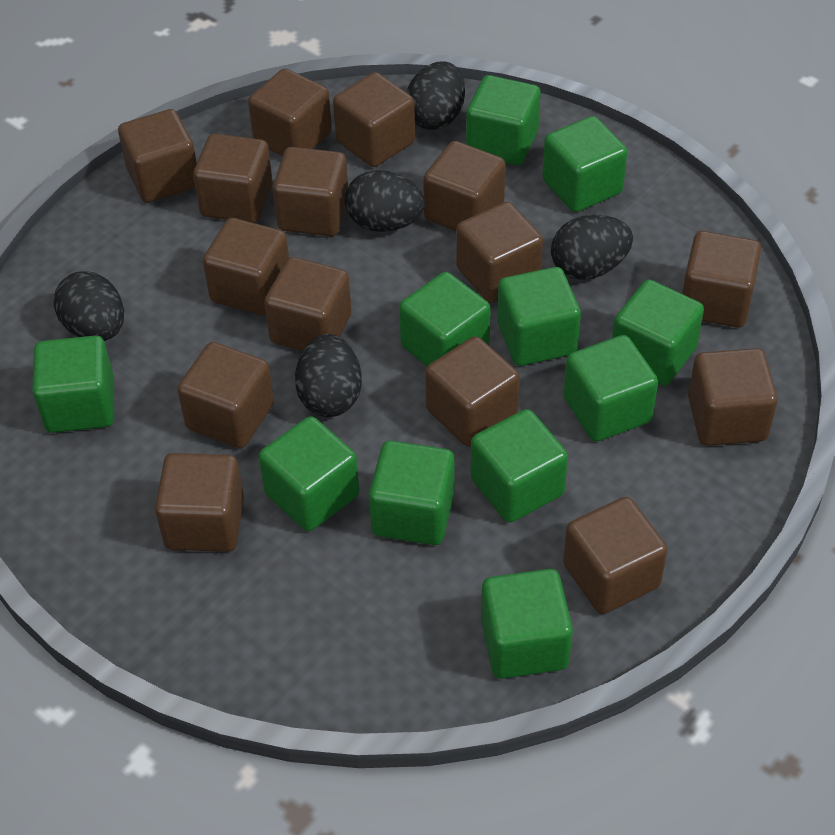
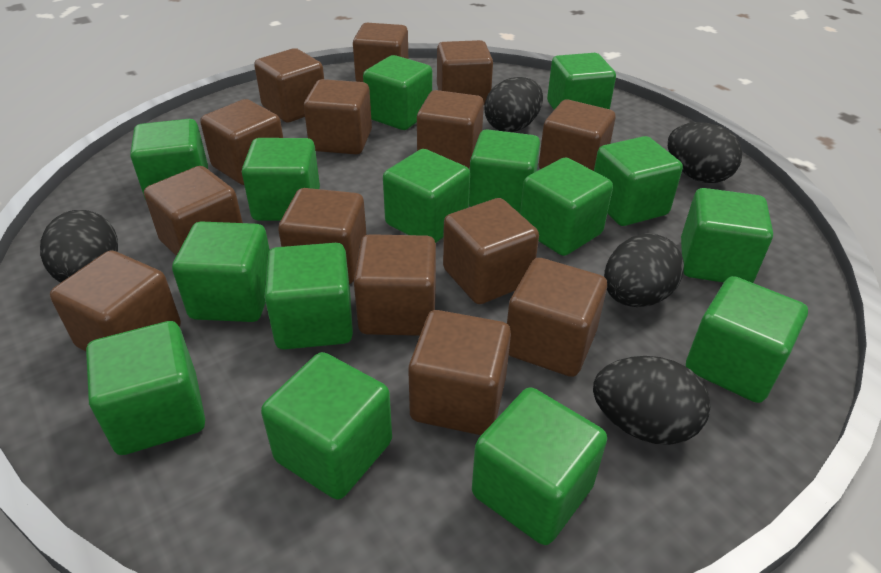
brown cube: [118,109,197,203] [155,453,244,552] [177,342,274,448] [193,134,273,223] [203,218,289,315] [248,69,332,156] [264,257,352,351] [273,147,348,236] [333,72,415,167] [423,141,506,231] [425,336,520,447] [456,202,543,303] [563,497,668,614] [682,231,761,328] [688,348,778,446] = 15 -> [50,251,181,352] [144,166,243,256] [200,99,283,185] [254,48,324,123] [278,188,366,284] [304,79,372,154] [353,23,408,82] [354,234,436,336] [408,310,511,435] [417,90,484,169] [437,40,493,104] [443,198,539,304] [507,258,607,377] [539,100,615,171] = 14
green cube: [32,335,114,433] [259,416,359,531] [369,441,455,545] [399,272,491,366] [466,75,540,165] [470,409,568,523] [481,569,573,679] [497,267,581,366] [542,116,627,212] [564,335,658,442] [612,280,704,386] = 11 -> [86,321,205,455] [130,119,208,200] [172,221,270,322] [242,138,320,221] [261,352,392,500] [265,243,353,350] [363,55,432,130] [383,149,470,243] [469,129,540,213] [472,387,607,545] [520,157,613,256] [547,53,616,110] [594,136,683,226] [681,188,773,283] [686,276,808,403] = 15

